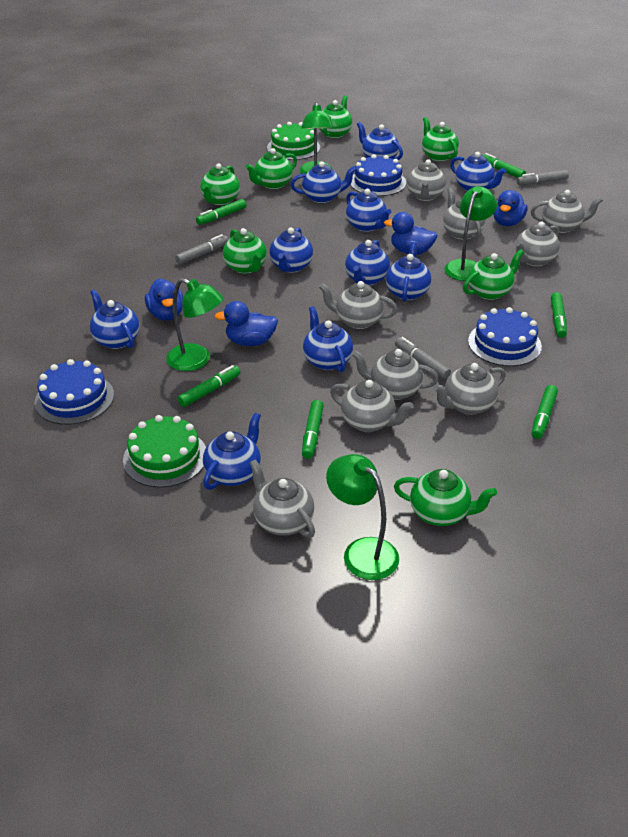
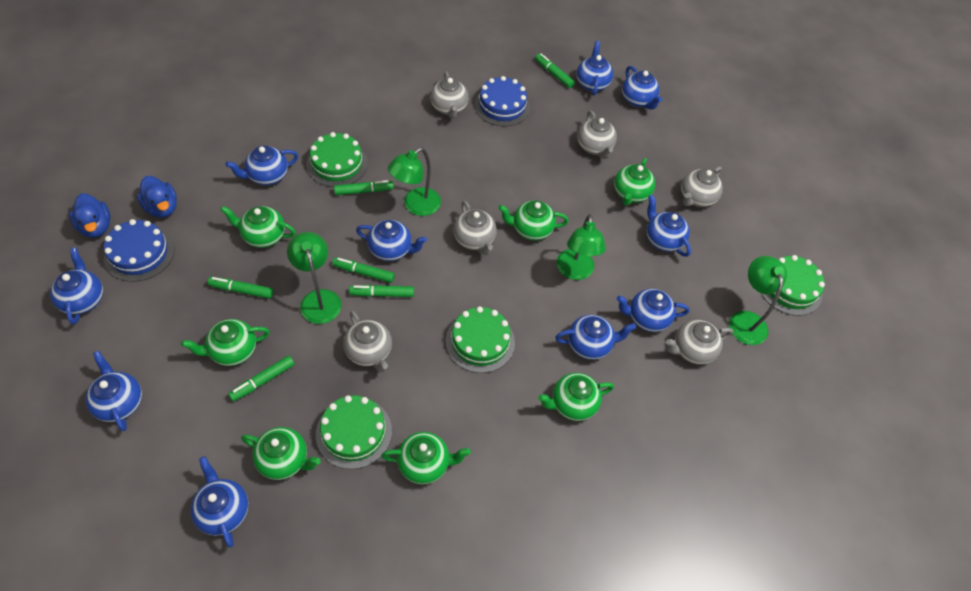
blue cake: [35,359,114,425] [350,154,406,196] [468,307,542,366] = 3 -> [104,219,174,282] [474,76,530,126] = 2
blue duck: [145,278,183,321] [215,301,278,346] [384,212,438,255] [493,190,527,226] = 4 -> [69,194,111,238] [137,176,177,218] = 2
green cake: [123,415,206,488] [267,122,320,160] = 2 -> [306,132,368,187] [316,395,392,469] [446,306,515,373] [761,255,825,316] = 4
grey marker: [175,234,229,265] [395,337,451,379] [517,170,569,185] = 3 -> none = 0
grey teapot: [249,459,315,538] [319,281,398,329] [330,380,414,432] [352,349,439,400] [407,159,446,201] [433,363,506,415] [443,188,485,240] [515,221,560,266] [531,190,603,233] = 9 -> [343,311,392,372] [430,71,469,118] [453,201,497,255] [578,110,617,159] [666,320,733,365] [681,166,723,207] = 6

